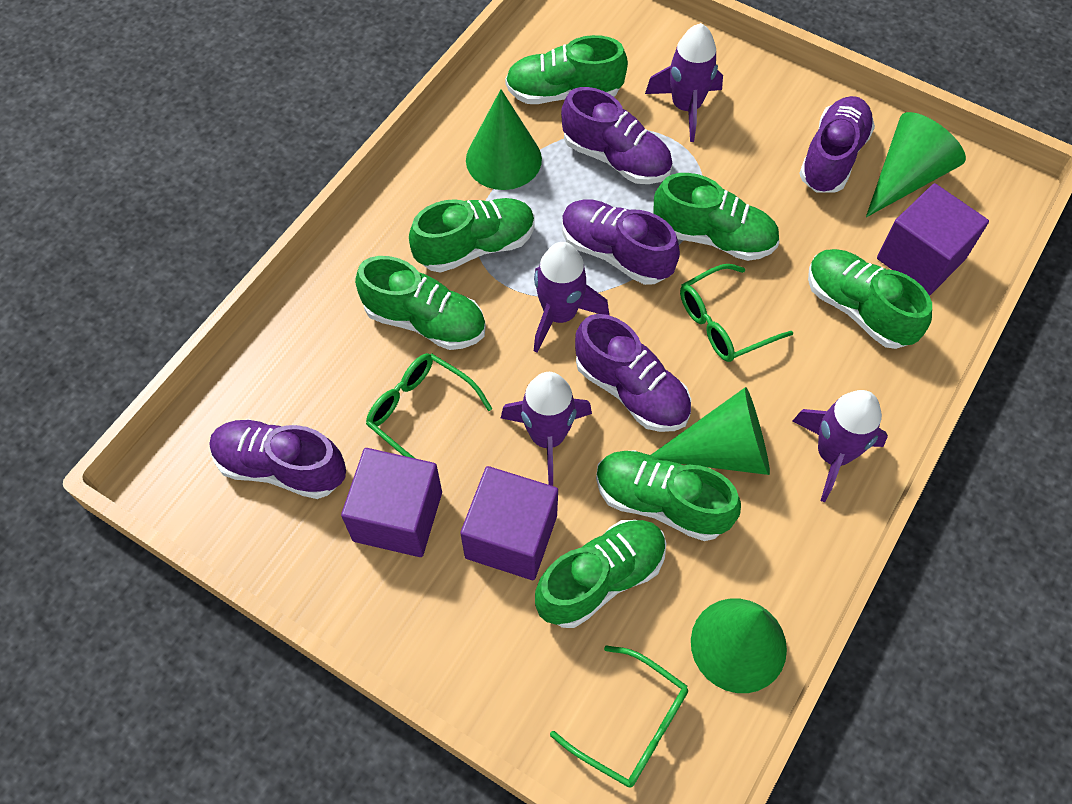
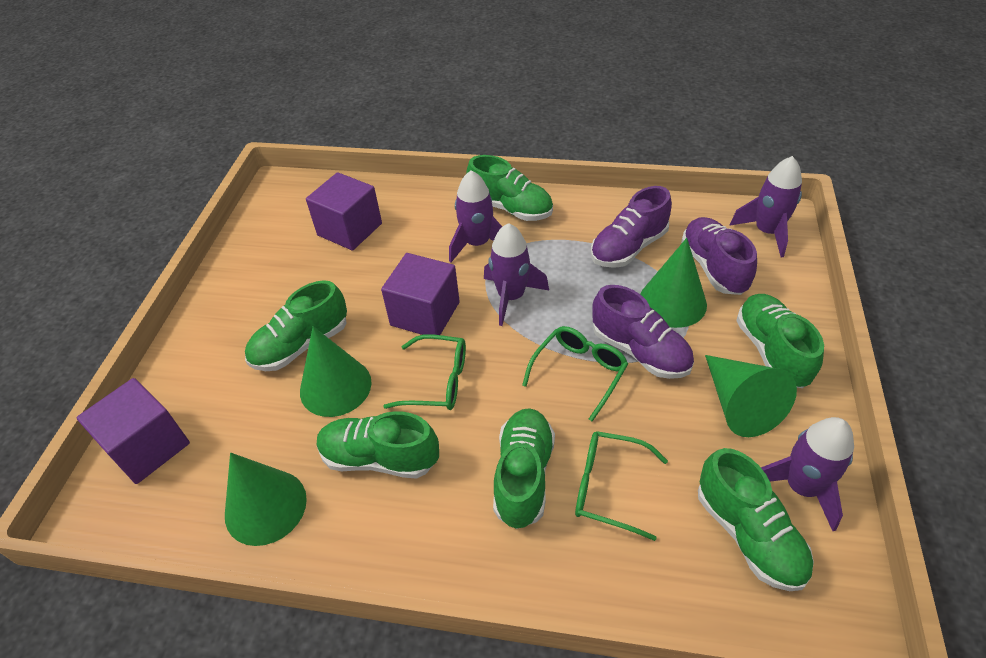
green shoe: [355,256,486,350] [409,198,535,273] [505,35,628,104] [535,520,666,628] [596,450,741,541] [653,173,779,261] [808,249,932,349] = 7 -> [245,280,347,371] [317,411,439,479] [466,155,553,221] [493,408,555,529] [698,448,814,591] [736,294,824,388] = 6
purple shoe: [210,419,346,499] [561,87,673,184] [562,199,680,285] [575,314,691,432] [799,96,875,193] = 5 -> [591,186,672,268] [592,285,694,379] [681,217,757,295] = 3

